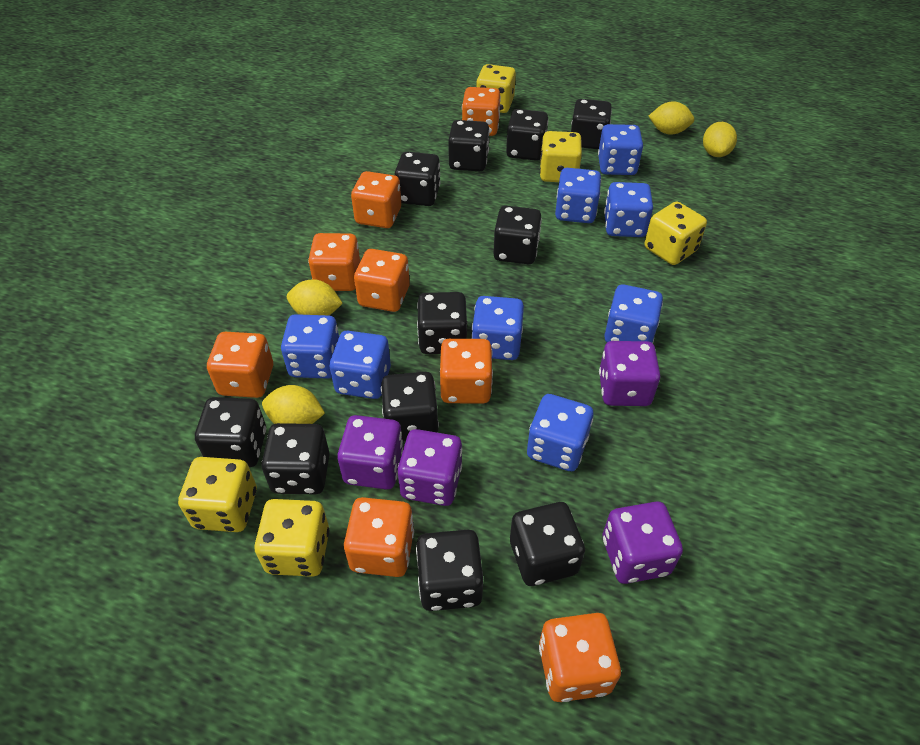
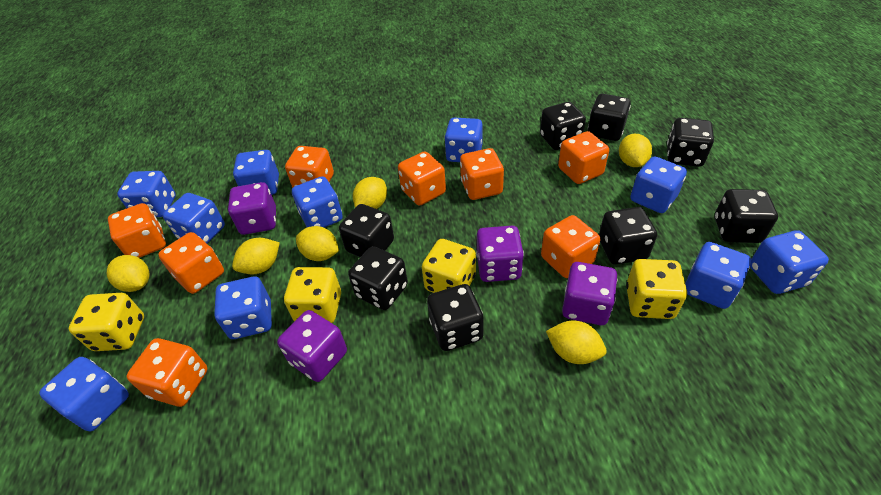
black dice: [195,397,266,467] [261,423,330,494] [381,372,439,441] [395,152,440,206] [416,530,483,611] [417,292,467,354] [448,120,490,171] [493,206,542,264] [506,109,548,161] [510,502,585,586] [571,99,612,149] = 11 -> [339,204,394,257] [348,246,408,310] [427,284,483,351] [540,102,586,150] [588,94,631,141] [599,207,657,264] [667,118,714,167] [715,189,778,243] = 8
blue dice: [281,314,339,379] [329,331,391,399] [472,296,524,360] [527,394,594,471] [555,168,601,223] [598,124,643,175] [604,182,653,237] [604,284,663,343] = 8 -> [39,357,129,432] [117,171,176,217] [163,193,225,243] [214,276,272,339] [233,150,279,195] [292,176,343,228] [444,117,483,162] [630,156,687,213] [685,242,751,309] [750,230,829,294] = 10
yellow dice: [178,457,257,532] [254,499,329,577] [476,64,516,113] [540,131,582,182] [645,202,707,265] = 5 -> [69,293,144,351] [284,267,341,323] [422,239,476,293] [626,259,687,319] = 4
yellow lemon: [262,385,325,424] [287,279,343,315] [649,101,694,135] [703,122,737,157] = 4 -> [107,255,150,292] [232,238,280,275] [296,226,339,261] [353,177,387,209] [546,321,607,364] [619,134,652,167] = 6

